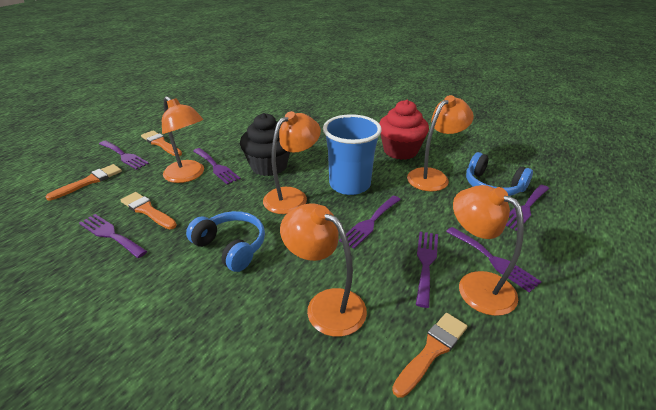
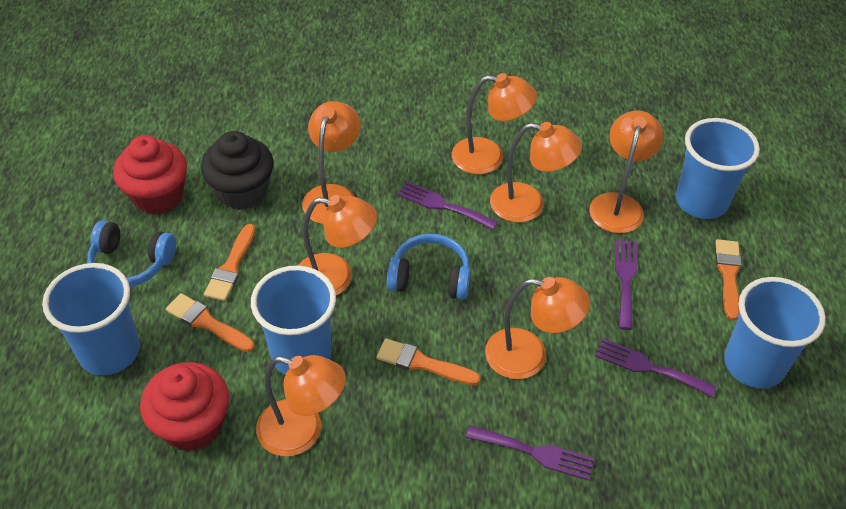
blue cup: [323,114,382,195] = 1 -> [42,263,140,375] [251,266,336,375] [676,118,760,219] [724,277,826,389] = 4
orange lamp: [162,96,204,183] [263,111,321,214] [280,203,367,337] [407,95,474,191] [453,185,524,316] = 5 -> [256,355,346,457] [298,195,377,295] [302,101,361,224] [452,73,537,174] [485,277,590,379] [490,122,582,223] [589,110,664,233] = 7
purple fork: [79,214,147,258] [99,140,149,170] [193,148,241,185] [339,196,401,249] [416,232,438,308] [446,227,542,293] [506,185,549,231] = 7 -> [397,181,498,230] [466,425,594,481] [595,338,716,397] [615,239,637,330] = 4
red cupcake: [379,100,429,160] = 1 -> [113,135,187,214] [140,362,229,452] = 2

